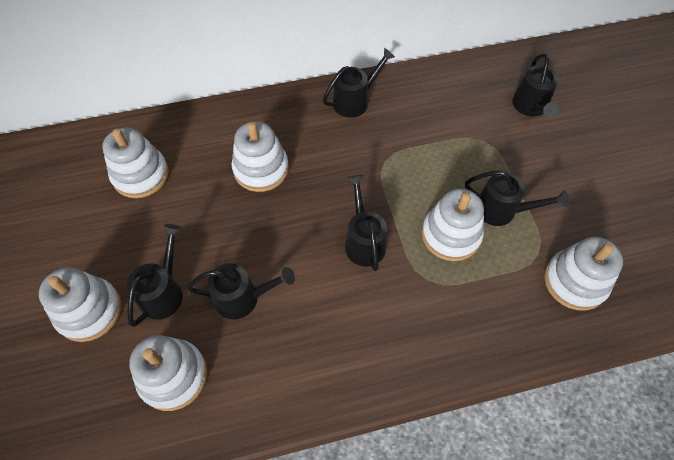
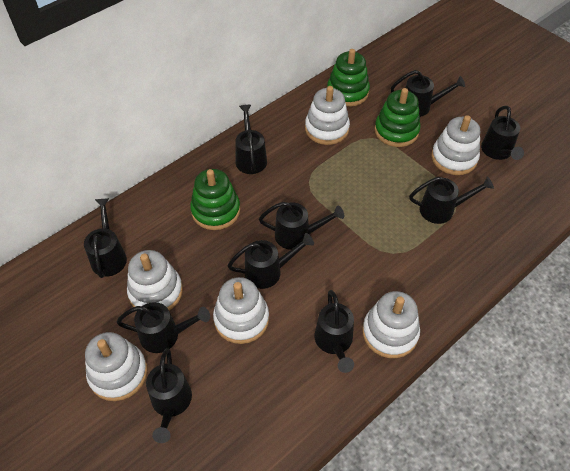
black watering can: [127,224,183,327] [187,263,295,319] [323,48,395,118] [345,175,387,271] [465,170,569,226] [512,53,559,118] = 6 -> [84,198,127,278] [116,302,210,353] [146,349,192,443] [227,233,314,289] [235,105,267,174] [259,202,344,250] [314,290,354,373] [391,70,465,117] [409,176,494,224] [481,106,524,160] = 10
green stacking toy: none = 0 -> [190,169,240,230] [327,49,370,107] [375,88,421,147] = 3

